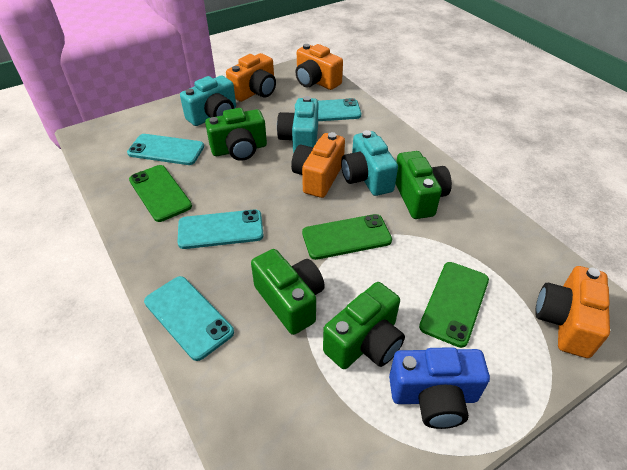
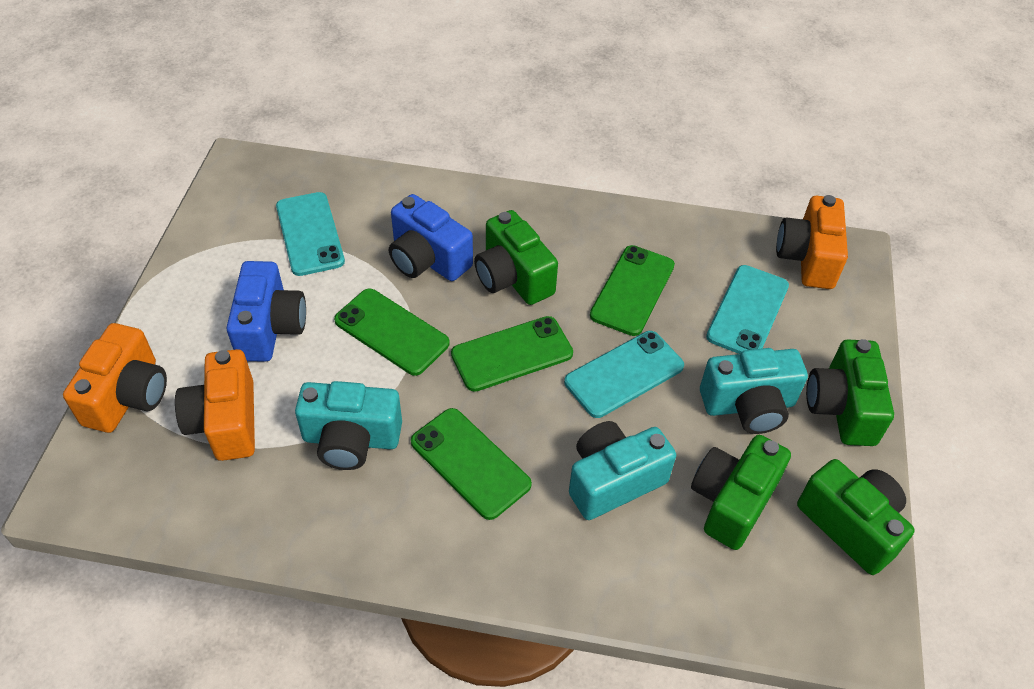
blue camera: [389,347,490,429] = 1 -> [227,261,306,362] [389,194,473,281] = 2
green phone: [129,165,192,222] [302,214,392,260] [419,262,489,348] = 3 -> [334,289,450,376] [411,408,532,520] [451,316,573,392] [590,245,675,336] = 4
orange camera: [226,53,276,102] [291,132,345,198] [295,44,343,90] [535,266,610,358] = 4 -> [63,323,167,433] [175,349,255,461] [776,195,848,289] = 3
turquoise phone: [127,134,204,165] [144,276,234,361] [178,210,264,249] [295,98,361,121] = 4 -> [276,192,345,276] [564,331,684,418] [706,265,789,354] = 3

